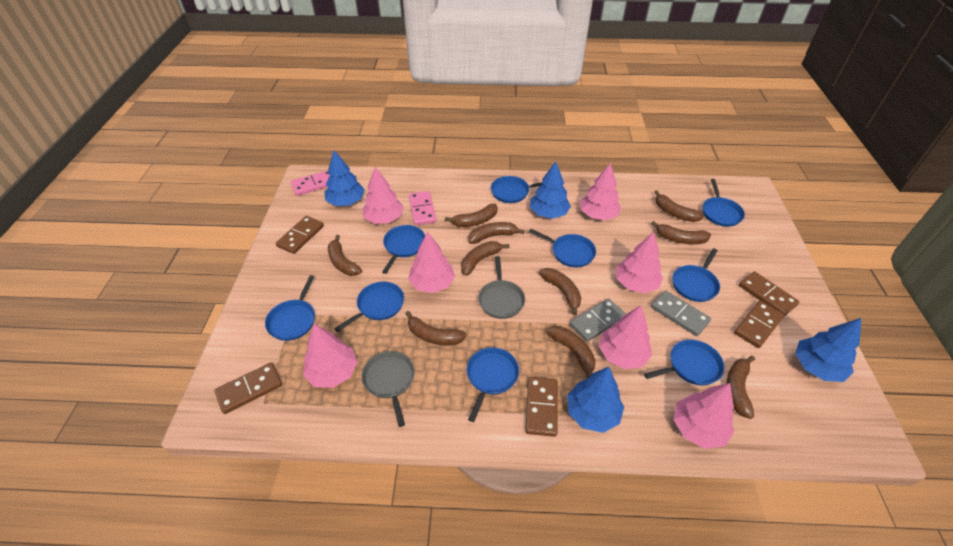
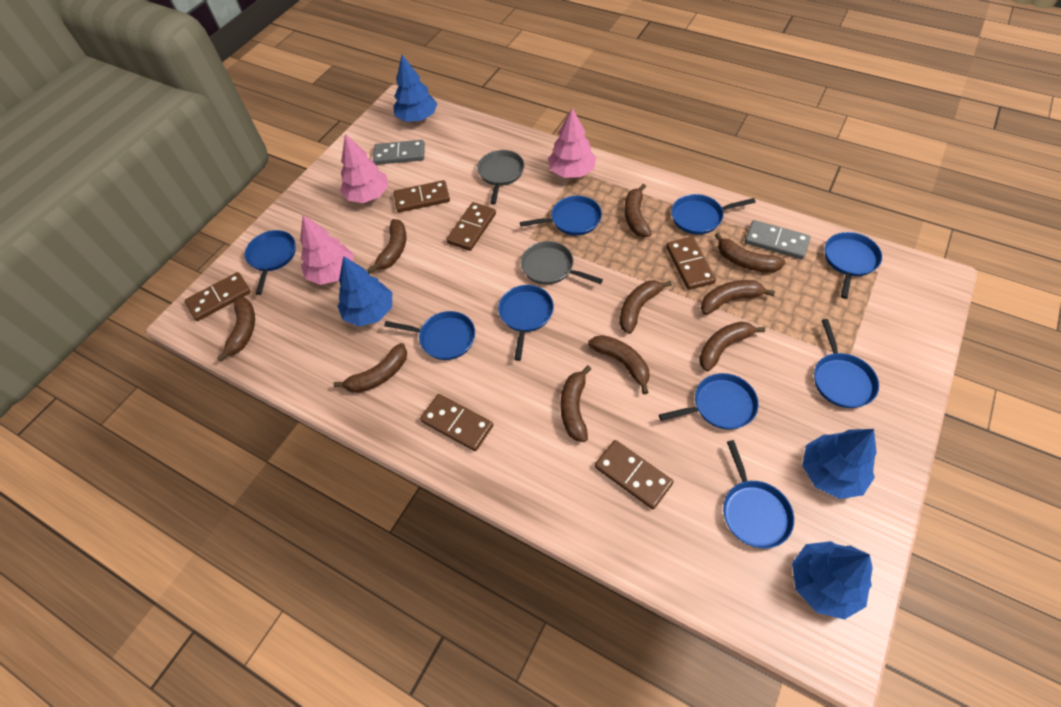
brown domino: [214,362,282,414] [276,216,324,254] [526,377,558,437] [734,301,784,348] [739,271,799,316] = 5 -> [185,272,251,321] [394,180,450,212] [420,394,493,451] [446,202,496,251] [595,440,674,509] [666,237,716,290] = 6
pink domino: [290,170,330,196] [409,191,436,225] = 2 -> none = 0
pink tree: [303,324,358,388] [362,167,404,224] [408,232,455,293] [580,163,621,220] [599,305,652,369] [616,232,663,293] [673,383,734,449] = 7 -> [300,215,354,285] [340,134,389,203] [548,108,596,178] = 3

